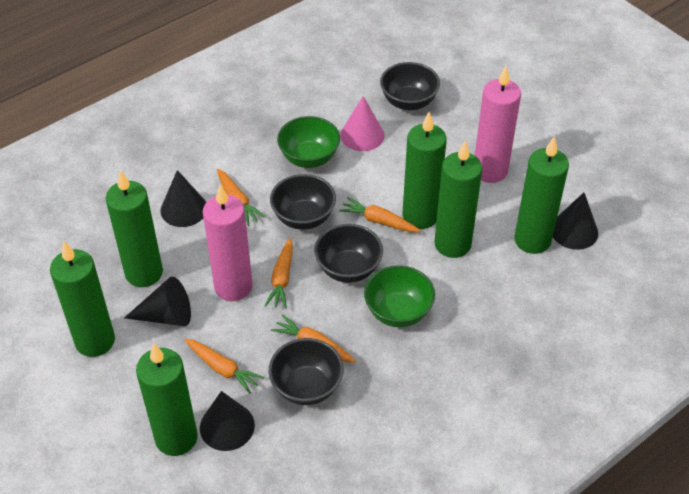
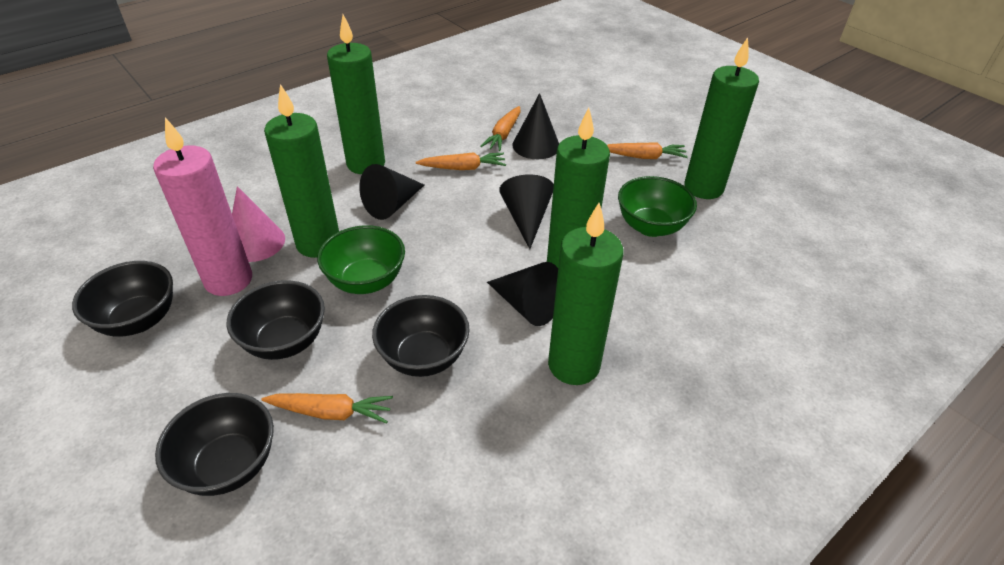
green candle: [50,241,115,357] [106,170,163,287] [136,343,198,456] [403,112,447,229] [434,140,482,258] [514,136,569,254] = 6 -> [264,84,339,258] [327,15,385,174] [547,108,610,268] [548,203,624,385] [684,37,759,199] = 5
orange carrot: [184,339,264,394] [217,169,266,226] [265,238,293,309] [271,314,356,362] [339,197,421,232] = 5 -> [261,393,393,424] [416,152,506,170] [481,106,520,151] [607,142,688,159] = 4
pink candle: [203,185,253,301] [475,66,521,183] = 2 -> [153,117,252,296] = 1

